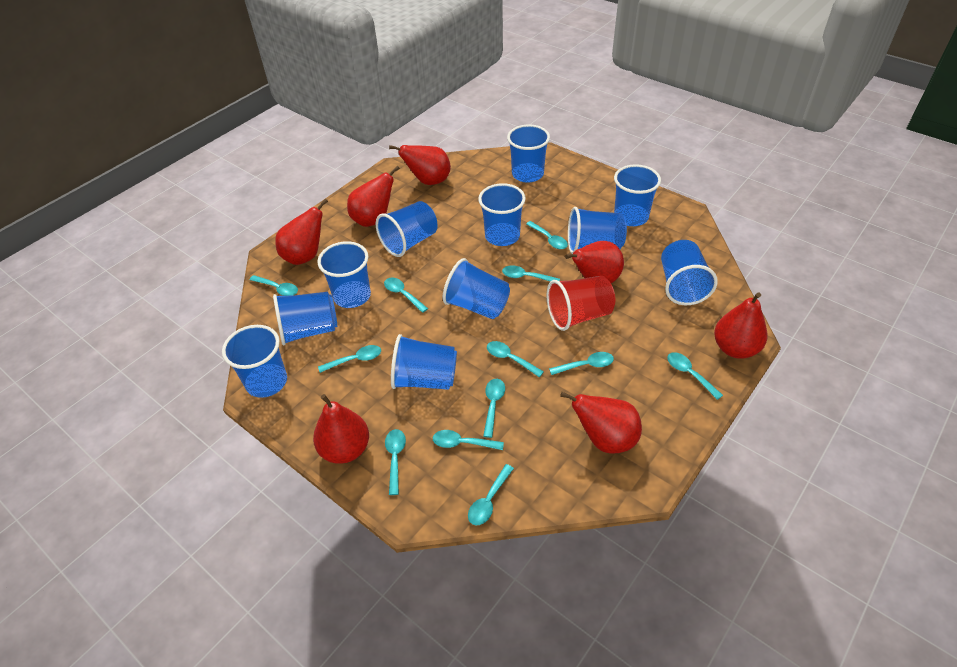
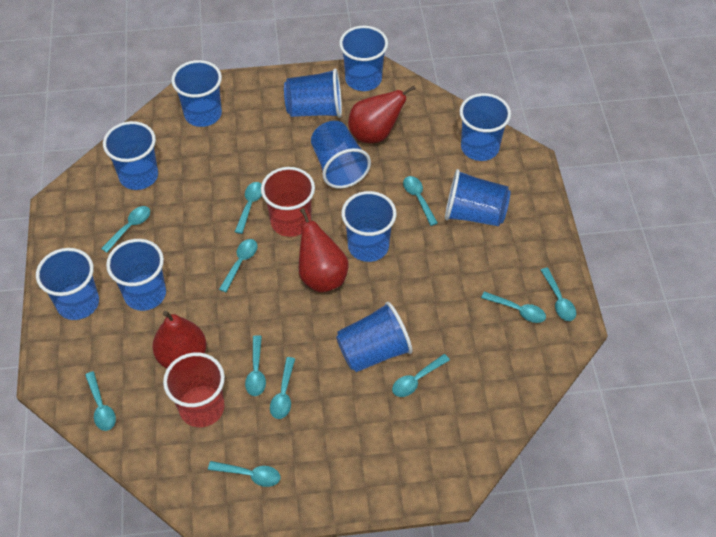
red cup: [547,276,615,331] = 1 -> [163,352,225,427] [261,167,315,237] = 2
red pear: [275,199,328,265] [313,394,369,464] [347,166,400,227] [389,145,451,185] [560,392,642,454] [565,241,624,283] [714,292,768,358] = 7 -> [152,311,207,368] [299,208,348,292] [348,86,416,143] = 3
turquoise spoon: [249,275,298,296] [318,345,381,373] [384,278,428,313] [385,429,406,495] [433,430,504,450] [468,464,514,525] [483,379,505,438] [487,341,544,377] [502,265,560,282] [526,221,568,249] [549,352,614,375] [667,352,723,400] = 12 -> [85,371,116,431] [101,206,150,253] [208,461,280,487] [219,239,258,292] [235,182,262,234] [245,335,266,396] [270,357,295,419] [392,354,450,397] [403,176,438,226] [481,291,546,323] [541,268,576,321] = 11

